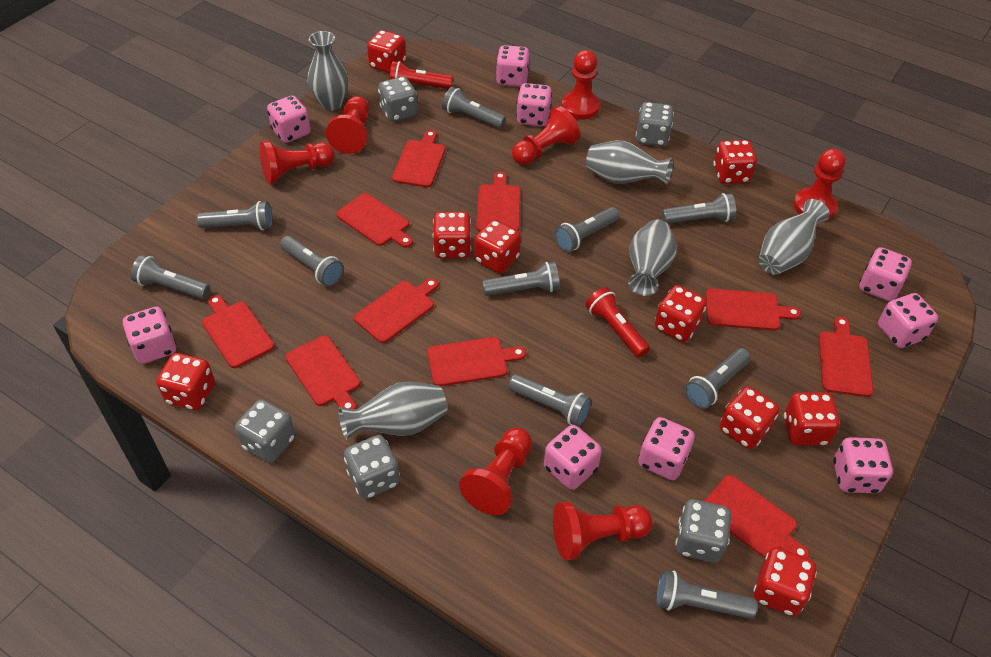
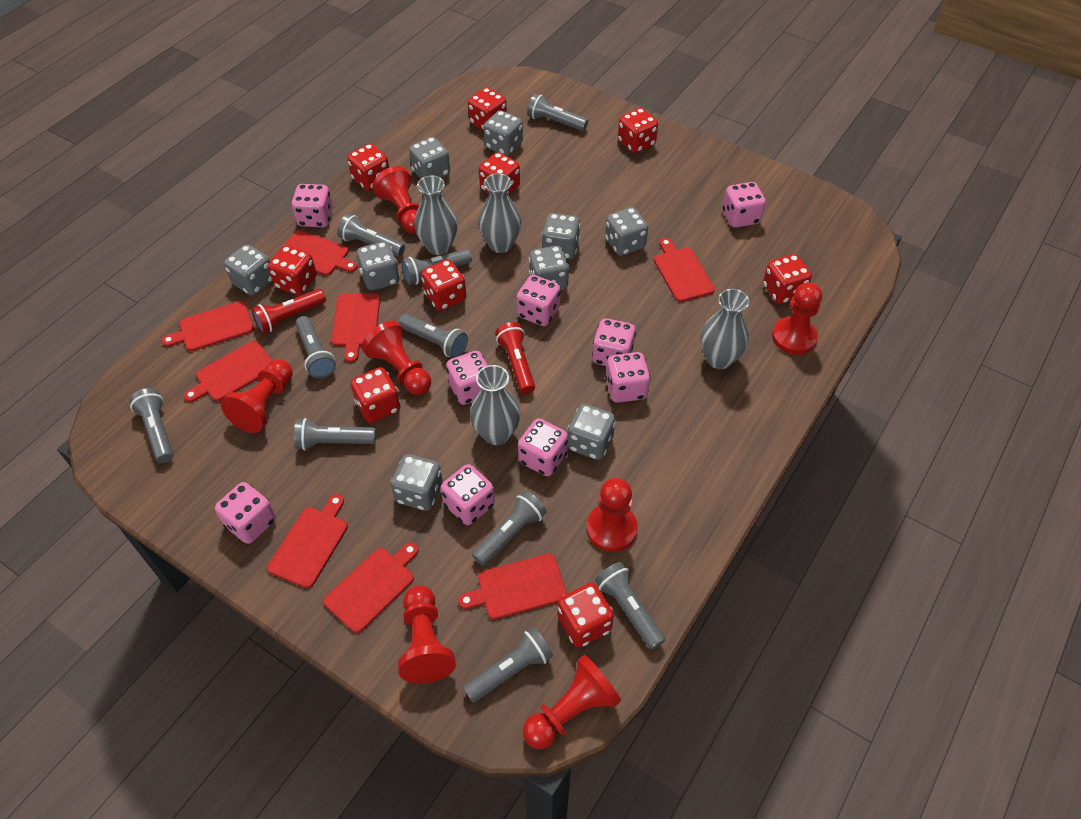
grey dice: [235,399,295,463] [344,435,400,499] [378,76,417,122] [636,102,674,146] [675,499,731,563] = 5 -> [224,244,272,296] [357,241,400,291] [391,454,443,511] [409,137,450,179] [484,110,523,156] [529,246,569,290] [542,213,580,259] [568,404,616,460] [605,207,648,256] = 9
grey vase: [308,31,348,111] [338,382,447,440] [586,141,673,185] [628,219,677,296] [758,199,830,275] = 5 -> [414,175,458,255] [470,365,520,445] [478,173,521,253] [701,289,749,369] = 4
red cutting board: [202,295,274,368] [285,336,360,409] [336,193,413,248] [354,278,439,343] [392,130,445,187] [427,337,526,386] [476,172,520,232] [704,475,810,558] [706,288,801,330] [819,317,873,397] = 10 -> [162,301,254,351] [184,341,273,402] [267,494,348,588] [277,230,358,276] [323,542,419,633] [331,293,380,363] [458,553,567,620] [654,238,715,302] = 8

